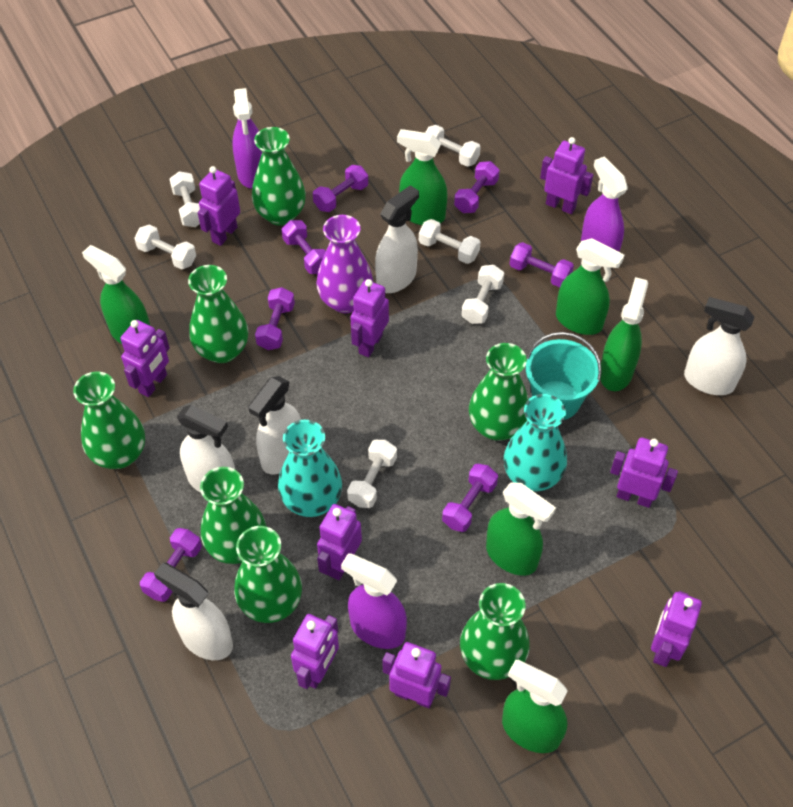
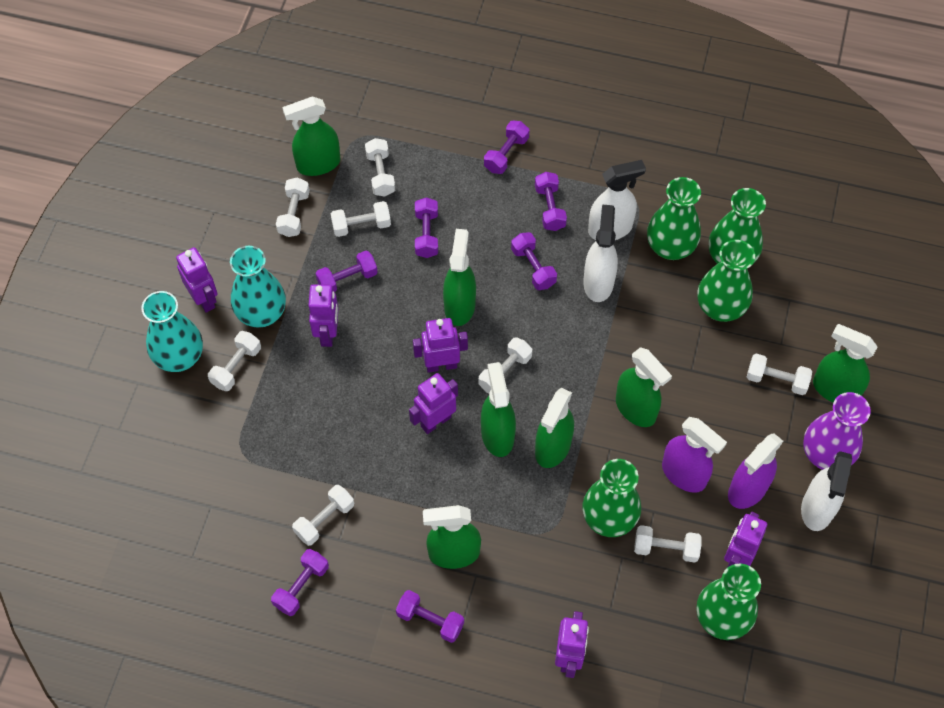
green spray bottle: [82,245,150,344] [397,129,448,225] [486,482,556,576] [502,660,568,753] [556,238,624,335] [600,277,648,391] = 6 -> [283,97,340,176] [423,505,481,569] [443,229,476,326] [481,362,516,457] [535,388,574,468] [616,347,672,427] [813,324,877,403] = 7
green vase: [73,372,145,469] [188,265,248,363] [200,467,266,564] [234,526,302,623] [252,127,306,226] [460,583,530,680] [469,343,529,441] = 7 -> [582,459,641,537] [647,177,701,260] [697,240,755,322] [697,564,761,640] [709,188,766,266] = 5
purple robot: [120,320,170,397] [198,166,240,246] [291,614,339,689] [317,504,362,580] [350,279,389,357] [382,642,451,709] [540,137,593,214] [610,437,678,508] [651,591,702,667] = 9 -> [176,247,217,313] [308,284,338,347] [409,373,458,434] [413,318,468,373] [555,611,589,678] [724,512,767,568] = 6
purple spray bottle: [232,88,262,188] [341,553,407,649] [581,157,628,252] = 3 -> [662,417,727,493] [728,434,783,509] = 2
turquoise bucket: [526,332,602,420] = 1 -> none = 0
white dumbbell: [134,224,196,270] [169,171,200,227] [347,440,397,508] [419,219,481,264] [425,125,481,167] [462,265,504,324] = 6 -> [208,331,261,391] [276,177,310,237] [292,485,354,546] [330,201,391,237] [365,138,395,196] [479,337,532,393] [634,525,702,563] [747,354,812,395] = 8
white spray bottle: [154,563,233,660] [177,405,235,493] [248,376,301,474] [375,185,419,293] [684,297,755,395] = 5 -> [583,205,618,302] [588,160,646,240] [801,451,852,531] = 3

